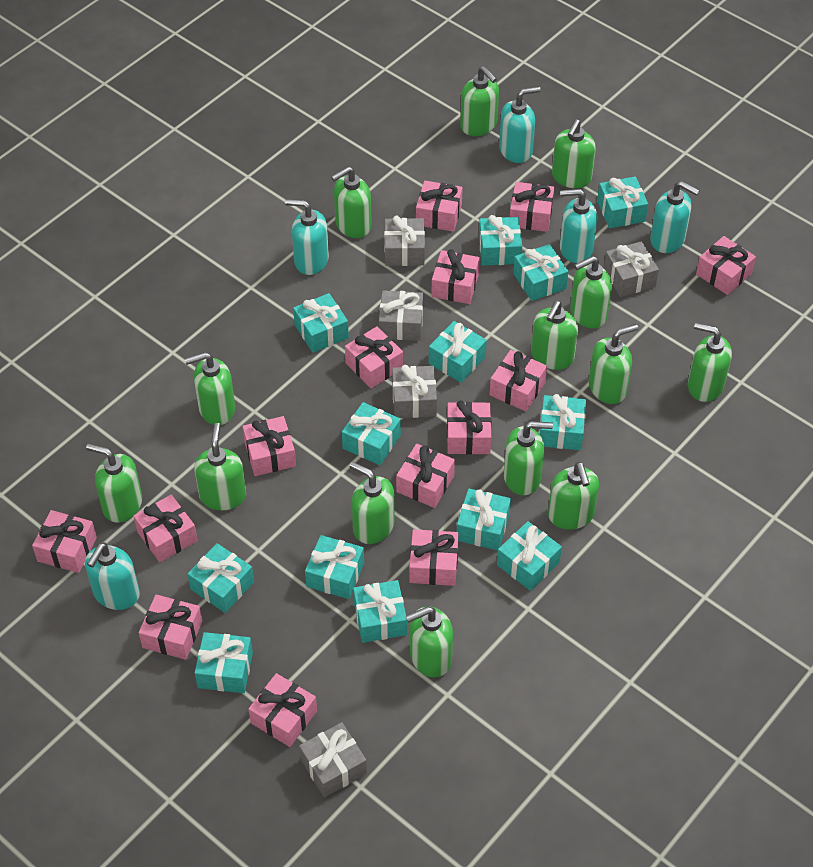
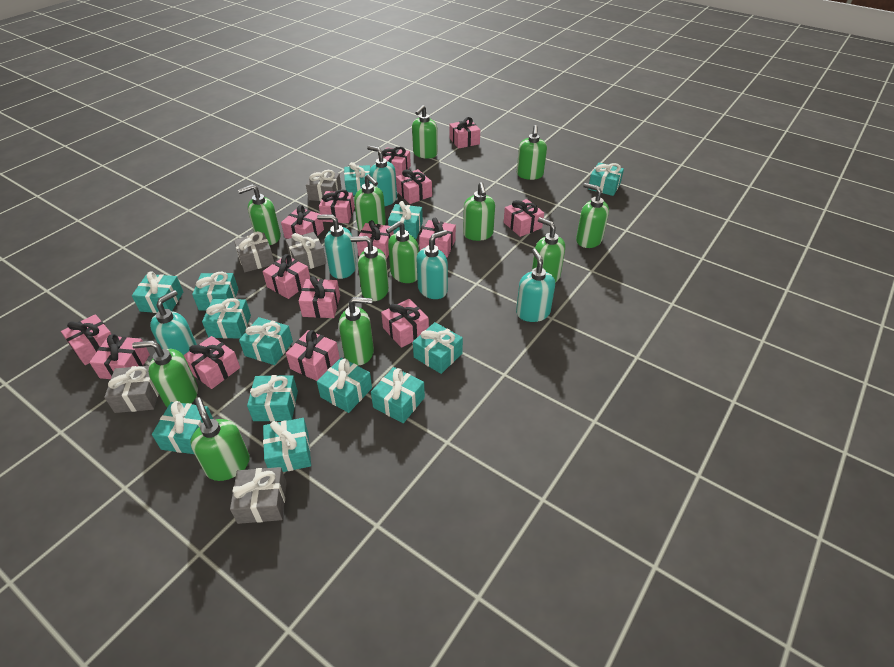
green soap dispenser: [86,444,142,523] [184,352,235,425] [194,423,246,511] [331,166,372,238] [349,462,395,544] [406,606,453,677] [460,66,499,136] [504,421,553,495] [531,301,578,370] [548,462,599,530] [552,119,596,188] [570,256,612,329] [589,324,638,404] [688,323,732,402] = 14 -> [132,341,198,408] [190,397,250,481] [238,185,281,245] [339,297,374,366] [350,236,389,301] [354,174,386,231] [386,221,419,283] [412,105,438,159] [463,182,495,241] [517,125,547,180] [532,217,565,283] [576,183,609,248] = 12
pink gift: [32,510,97,573] [133,495,198,562] [139,594,202,660] [242,416,296,476] [249,673,317,747] [345,326,403,388] [396,444,455,508] [409,529,459,586] [416,181,463,232] [431,249,480,304] [447,400,491,455] [490,350,547,411] [510,182,554,232] [696,236,756,295] = 14 -> [61,314,111,365] [89,334,150,379] [183,336,240,389] [263,254,310,299] [281,205,324,239] [286,330,340,381] [299,276,340,318] [319,189,355,223] [357,220,394,260] [378,147,411,176] [381,299,429,348] [396,169,432,204] [419,218,456,257] [449,117,480,149] [504,199,544,237] = 15

